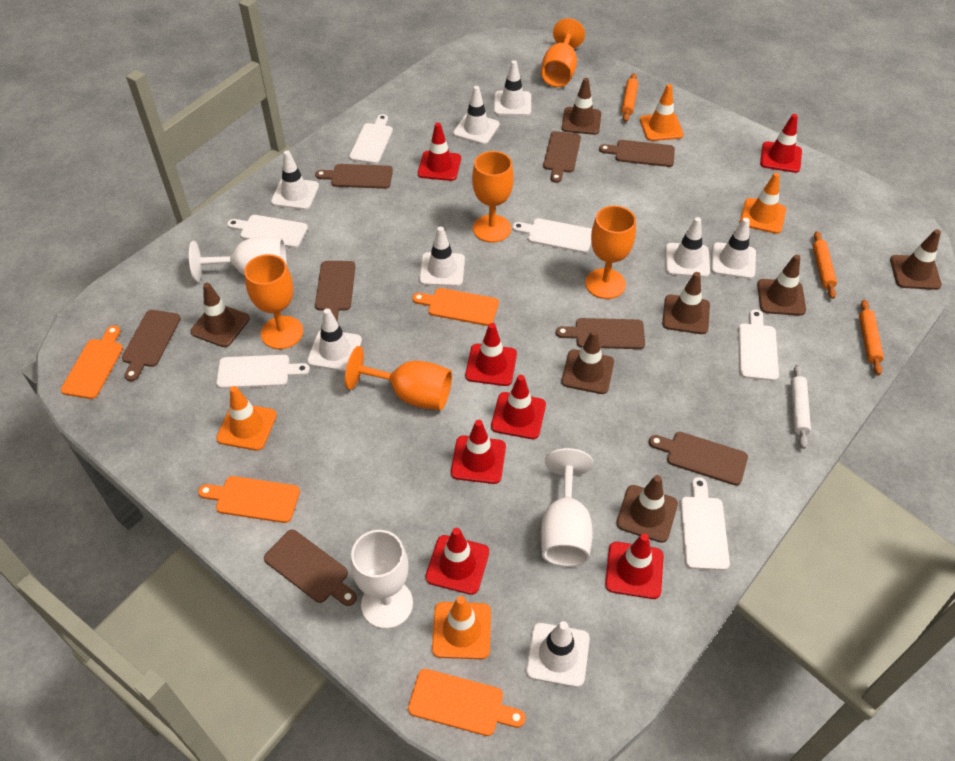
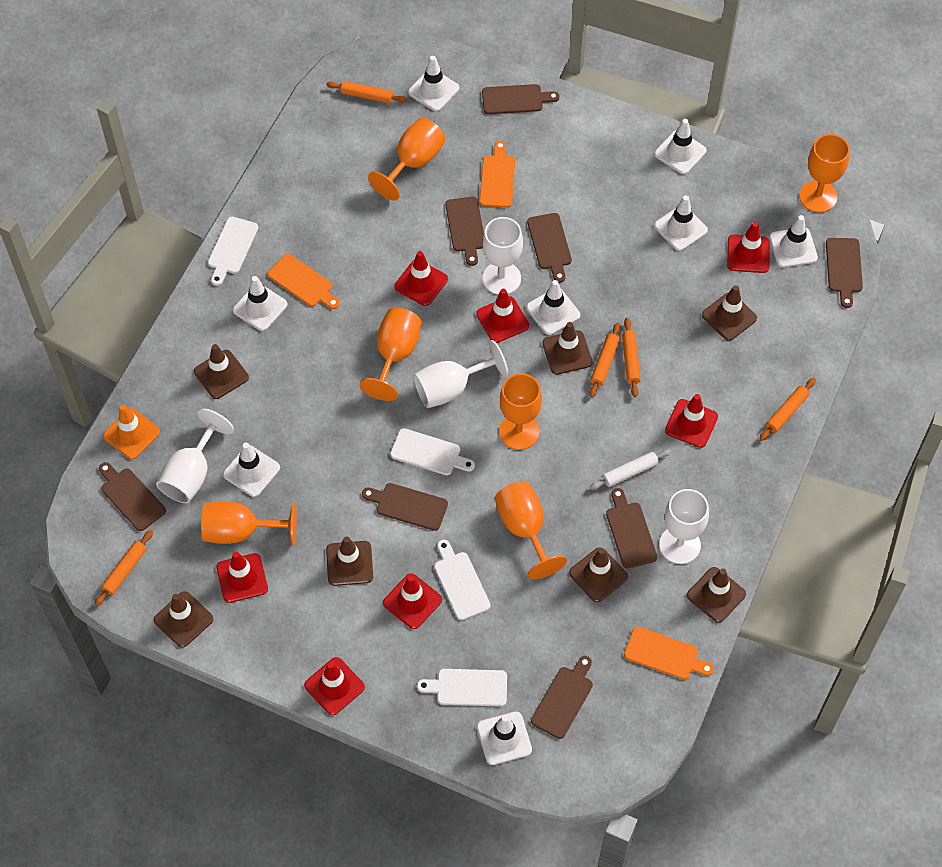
orange cutting board: [61,325,123,399] [198,476,300,523] [408,669,526,736] [412,288,499,326] = 4 -> [268,254,340,309] [479,141,515,208] [624,626,714,680] = 3
orange goblet: [244,254,303,349] [345,346,452,410] [472,151,514,242] [541,18,585,87] [585,206,636,299] = 5 -> [201,501,297,545] [359,308,422,401] [368,118,445,201] [495,481,567,579] [499,373,542,450] [799,134,850,213] = 6
orange rolling pin: [621,73,638,122] [813,231,837,299] [859,300,884,376] = 3 -> [95,530,153,606] [326,81,407,103] [589,323,621,398] [622,318,641,397] [760,378,816,441] = 5
orange traffic cone: [216,386,277,451] [432,596,491,659] [640,84,684,141] [740,173,786,234] = 4 -> [103,405,160,460] = 1
white cutting board: [216,355,310,389] [227,215,308,248] [349,114,393,164] [512,218,592,253] [680,477,730,571] [738,309,779,381] = 6 -> [208,216,258,286] [390,428,475,475] [417,669,507,707] [434,540,491,620] = 4
white goblet: [189,237,287,282] [351,530,413,629] [540,448,593,567] = 3 -> [156,408,234,503] [413,340,508,408] [482,217,523,295] [659,489,709,564] = 4

